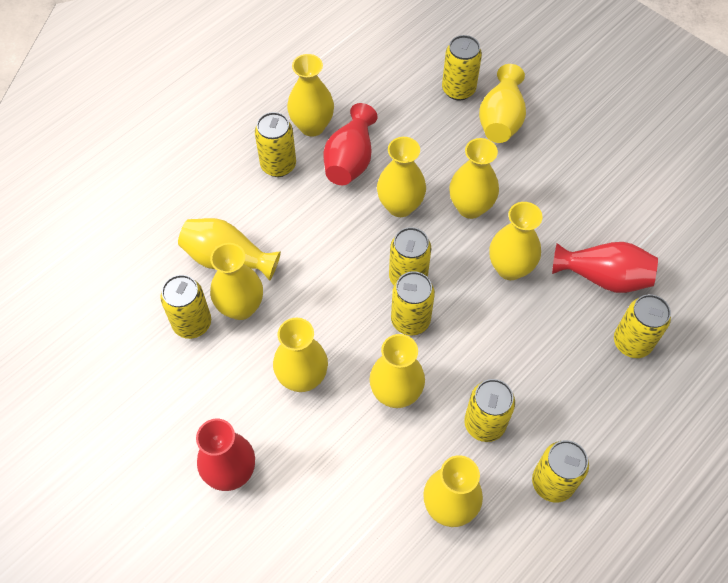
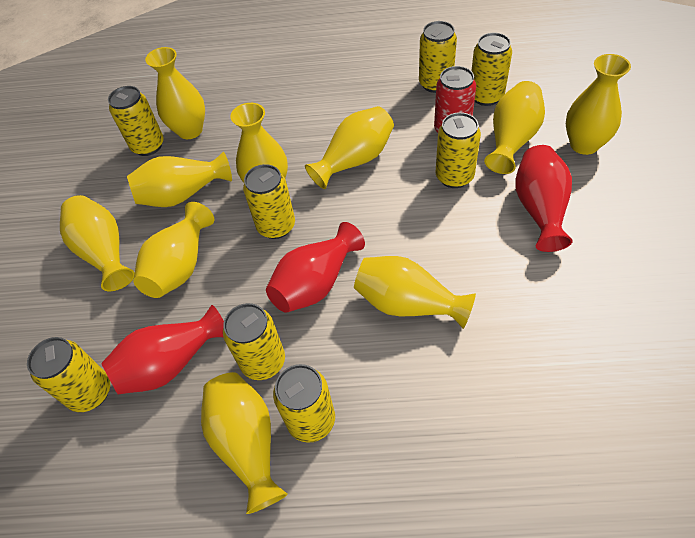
red can: none = 0 -> [434,66,476,132] = 1

